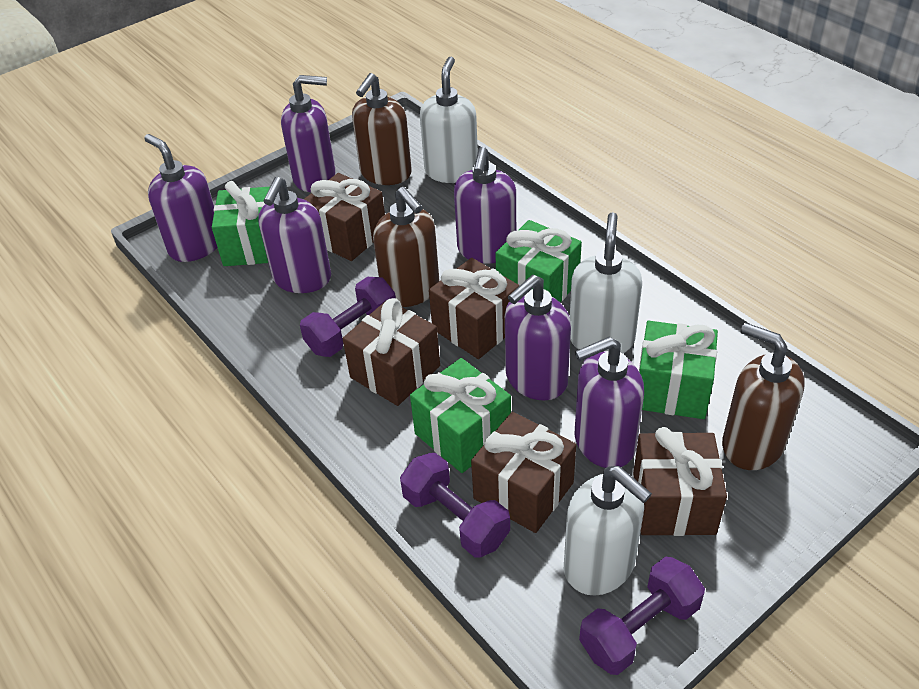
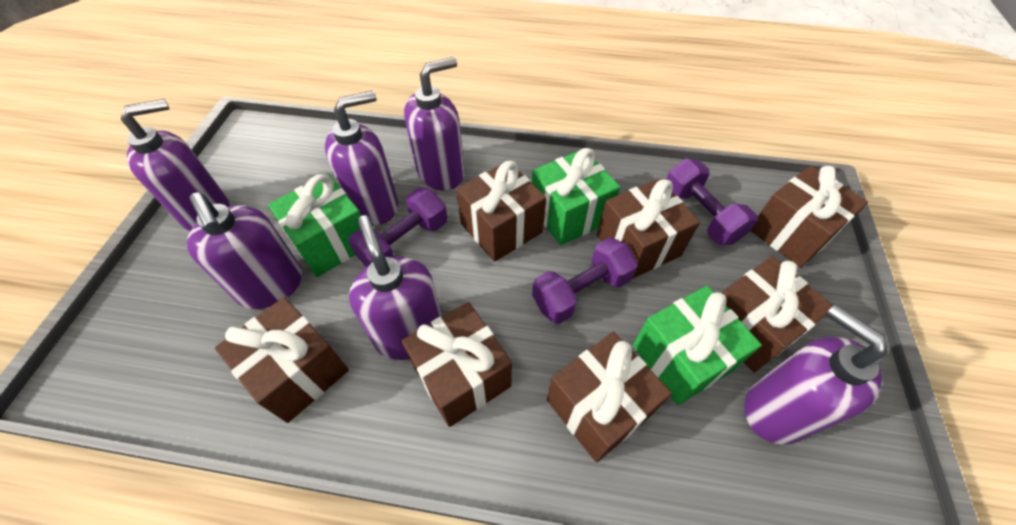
brown gift: [304,173,385,261] [343,298,440,406] [429,258,519,359] [471,412,576,533] [633,427,727,536] = 5 -> [215,297,349,423] [402,302,512,427] [456,161,546,262] [547,332,672,462] [597,179,700,279] [722,256,833,373] [751,166,868,267] = 7
brown soap dispenser: [352,73,412,185] [373,187,439,307] [722,323,805,470] = 3 -> none = 0
green gift: [212,181,270,266] [410,358,511,473] [495,220,582,302] [639,321,718,419] = 4 -> [268,174,361,277] [532,148,620,245] [633,286,762,405] = 3
white soap dispenser: [420,57,478,183] [564,466,652,596] [570,212,642,354] = 3 -> none = 0

